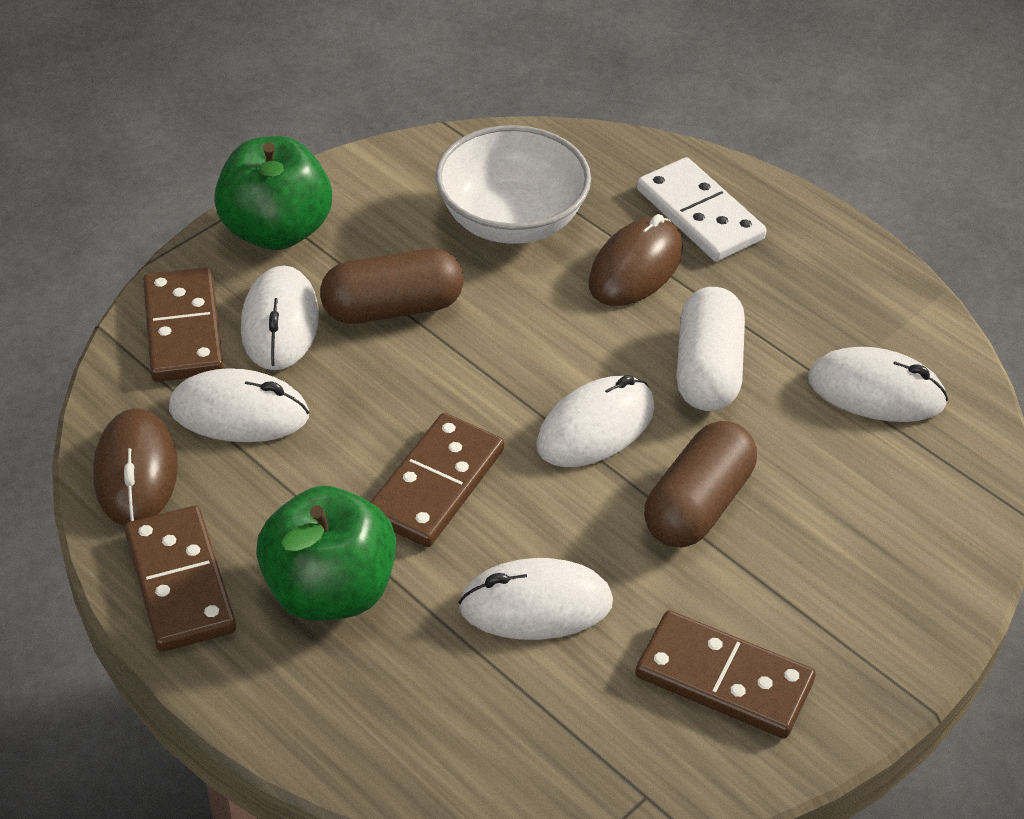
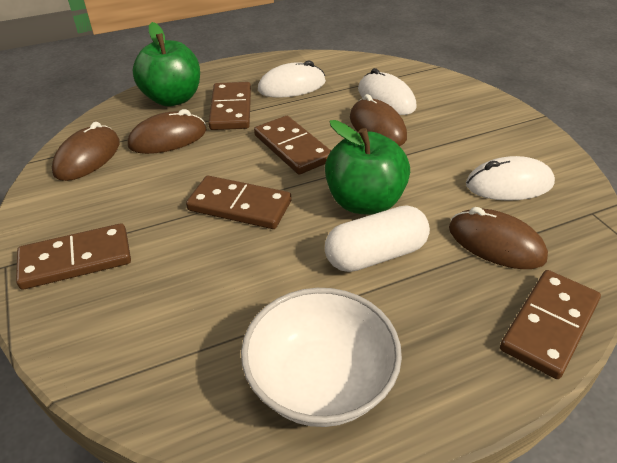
brown capsule: [320,249,464,324] [644,421,757,548] = 2 -> none = 0
brown domino: [124,505,236,652] [143,267,224,382] [371,413,504,547] [635,611,816,739] = 4 -> [16,223,131,290] [186,176,291,229] [209,82,251,130] [254,116,331,174] [500,270,601,379] = 5
brown mouse: [93,408,178,526] [588,214,683,306] = 2 -> [52,122,120,181] [128,109,206,154] [350,94,407,146] [449,207,548,269] = 4
white domino: [637,157,767,261] = 1 -> none = 0
white mouse: [169,368,309,442] [241,266,319,370] [458,558,613,640] [536,375,655,467] [808,347,948,422] = 5 -> [258,60,326,98] [358,68,417,115] [466,156,555,201] = 3

